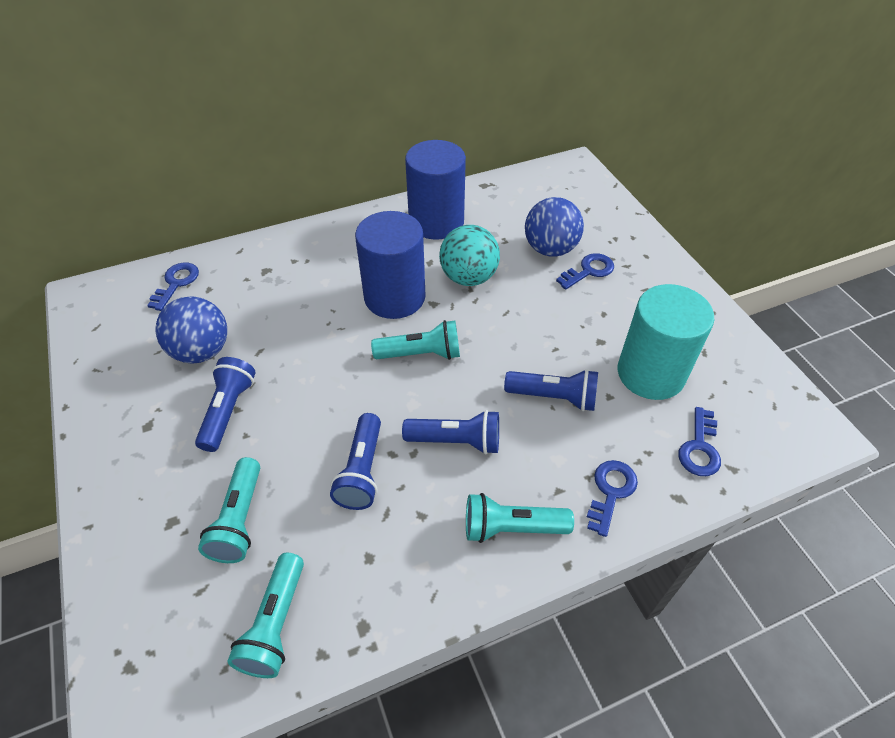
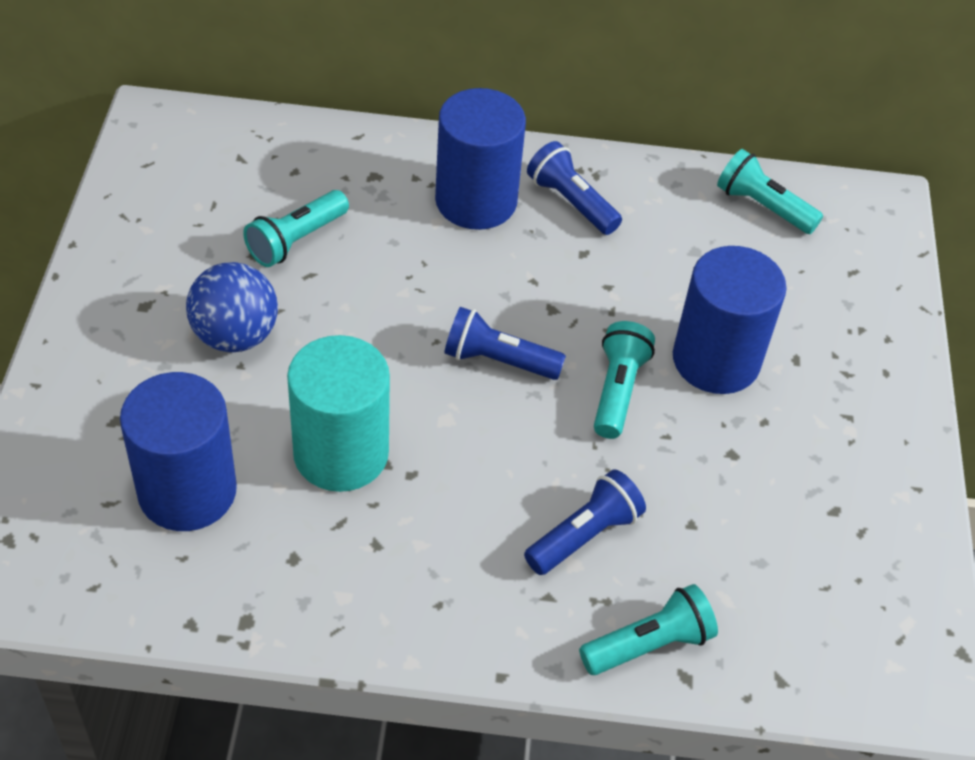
blue ball: [155,296,227,364] [525,197,584,257] = 2 -> [186,262,278,352] = 1
blue cylinder: [355,211,426,319] [405,140,466,239] = 2 -> [120,372,237,531] [435,88,526,230] [673,246,787,394] = 3
blue flashlight: [195,357,255,452] [330,413,381,510] [402,410,499,454] [504,369,598,411] = 4 -> [444,307,566,380] [524,469,646,575] [527,141,622,235] = 3
blue key: [147,262,199,311] [556,253,614,290] [587,460,638,537] [678,407,721,476] = 4 -> none = 0
turquoise ball: [439,225,500,286] = 1 -> none = 0

